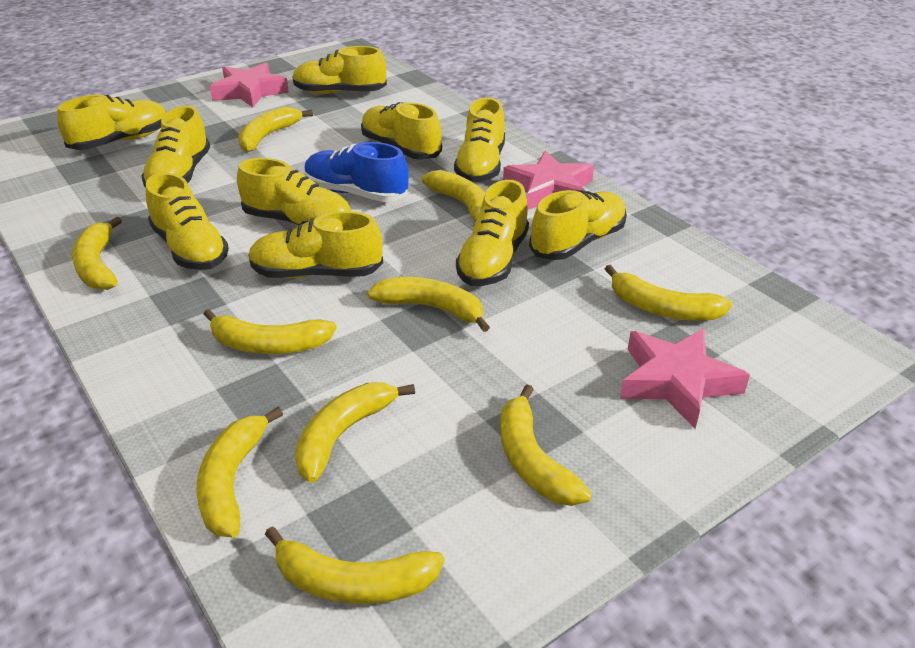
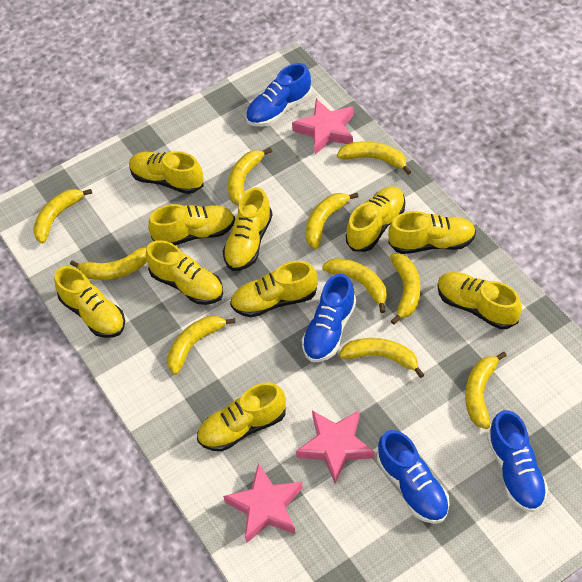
blue shoe: [304,142,409,202] = 1 -> [246,63,312,127] [302,274,356,362] [377,430,450,524] [487,410,548,512] = 4

